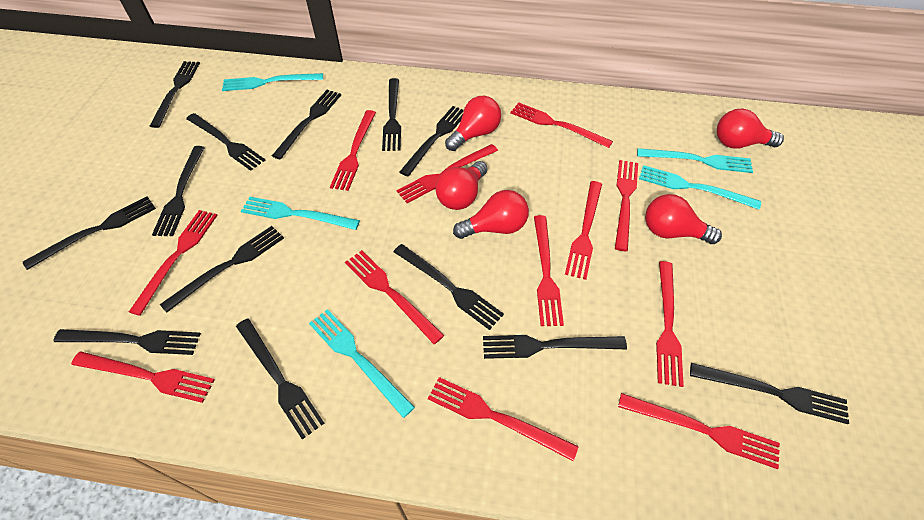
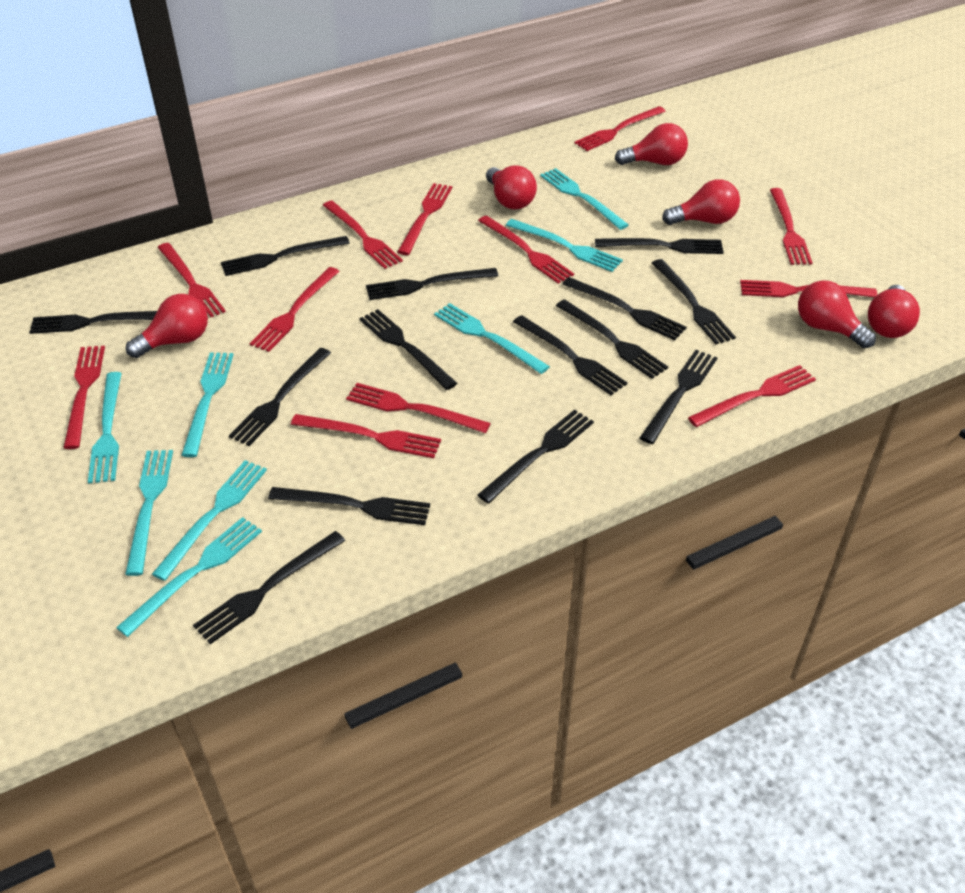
black fork: [23,196,156,270] [53,329,201,355] [150,61,200,128] [152,146,205,236] [160,226,284,313] [186,113,265,171] [236,318,324,439] [272,90,341,160] [382,78,401,151] [394,244,504,330] [400,106,464,176] [483,335,627,359] [690,363,849,424] = 13 -> [29,311,157,334] [193,531,345,644] [221,236,350,276] [229,348,331,446] [268,487,430,525] [359,309,457,390] [366,268,498,300] [478,410,594,503] [513,315,627,395] [556,299,668,379] [562,277,687,340] [595,238,724,254] [640,350,717,444] [652,259,736,345] = 14
red light bulb: [436,161,487,210] [445,96,501,151] [453,190,529,239] [645,194,722,244] [717,109,784,148] = 5 -> [126,294,208,358] [486,166,537,209] [615,123,688,165] [662,179,740,225] [798,280,876,348] [868,285,920,338] = 6
turquoise fork: [222,73,323,91] [241,197,360,230] [309,309,415,418] [637,148,753,173] [639,165,761,209] = 5 -> [88,372,122,484] [116,517,262,637] [125,450,173,576] [152,460,267,581] [182,352,234,457] [434,303,550,374] [506,219,623,272] [540,168,629,230] = 8

